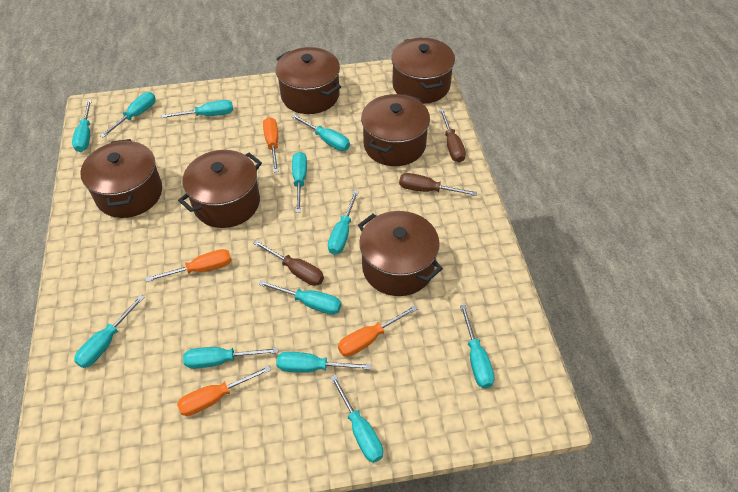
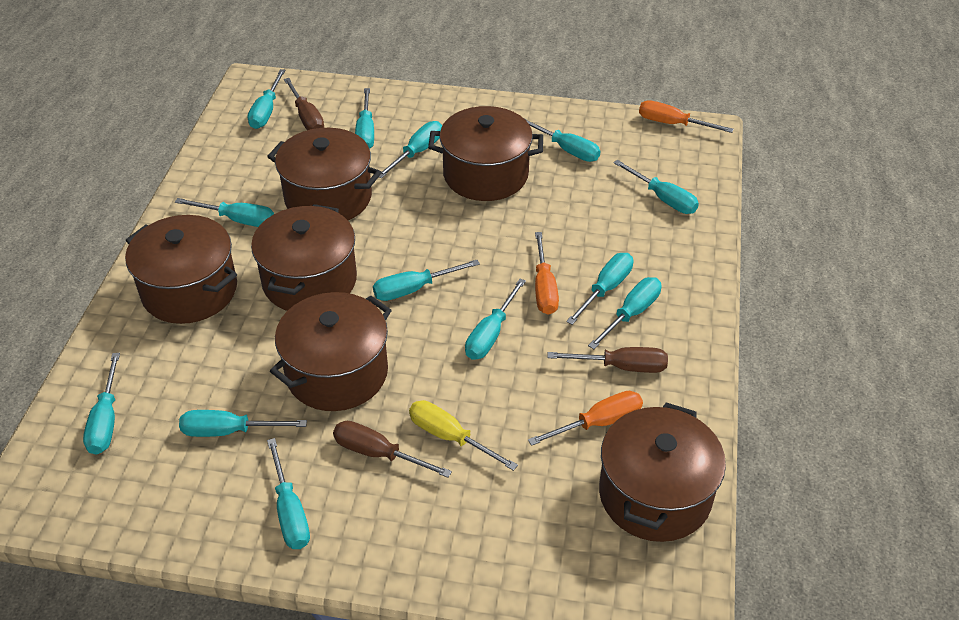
orange screwdriver: [145,249,232,282] [177,365,271,416] [263,117,279,172] [338,305,417,357] = 4 -> [528,391,643,446] [535,232,559,315] [639,100,734,133] = 3
turquoise screwdriver: [72,99,92,152] [74,295,145,368] [100,92,156,138] [161,100,233,118] [183,347,278,369] [258,280,341,315] [276,352,371,373] [291,114,350,151] [292,152,307,213] [328,190,359,255] [330,375,383,463] [460,305,495,388] = 12 -> [83,353,120,455] [175,198,274,227] [179,410,307,437] [248,69,286,129] [267,438,310,549] [355,88,374,149] [373,260,480,301] [379,121,442,178] [465,279,526,360] [525,119,600,162] [566,253,633,325] [588,277,662,349] [613,160,699,214] = 13
yellow screwdriver: none = 0 -> [409,400,518,471] = 1

